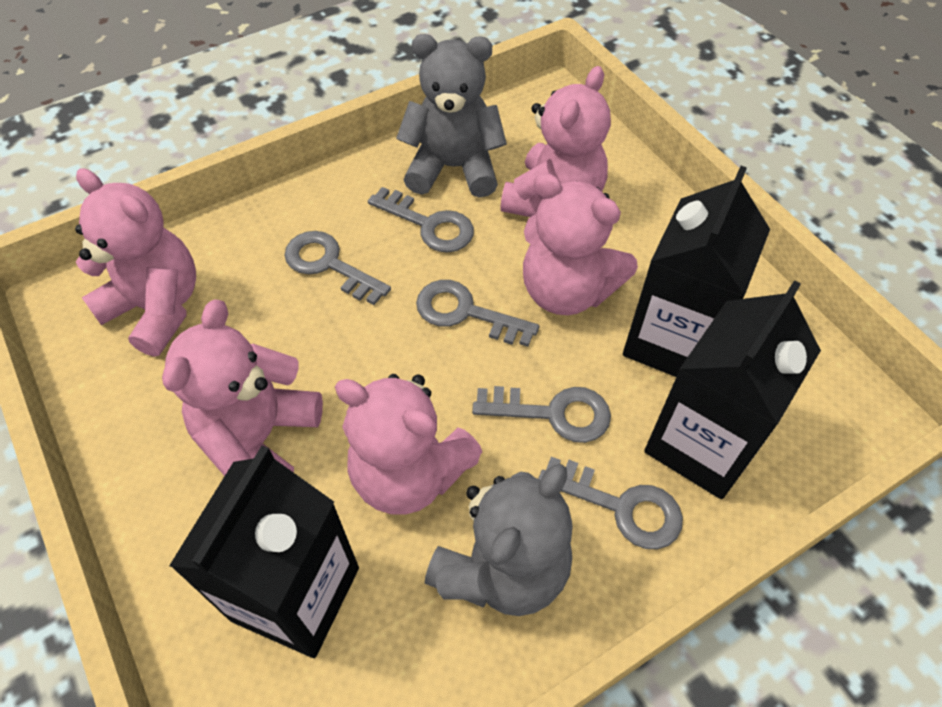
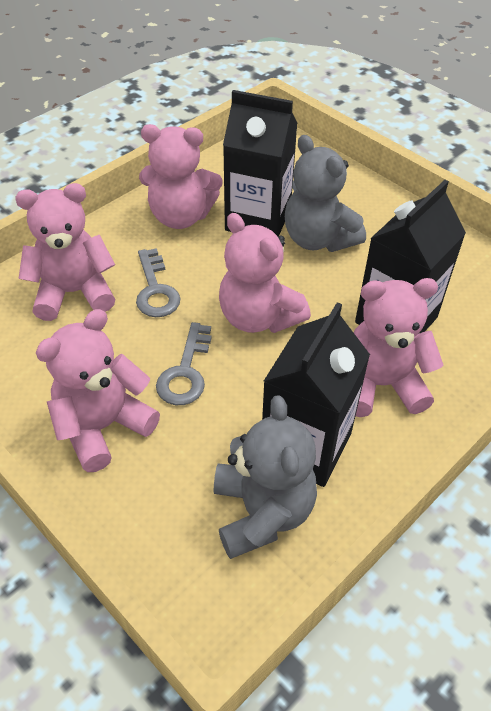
grey key: [284,231,391,305] [368,187,474,253] [416,280,539,347] [472,386,611,443] [538,457,683,550] = 5 -> [136,248,181,317] [156,322,212,405] = 2

